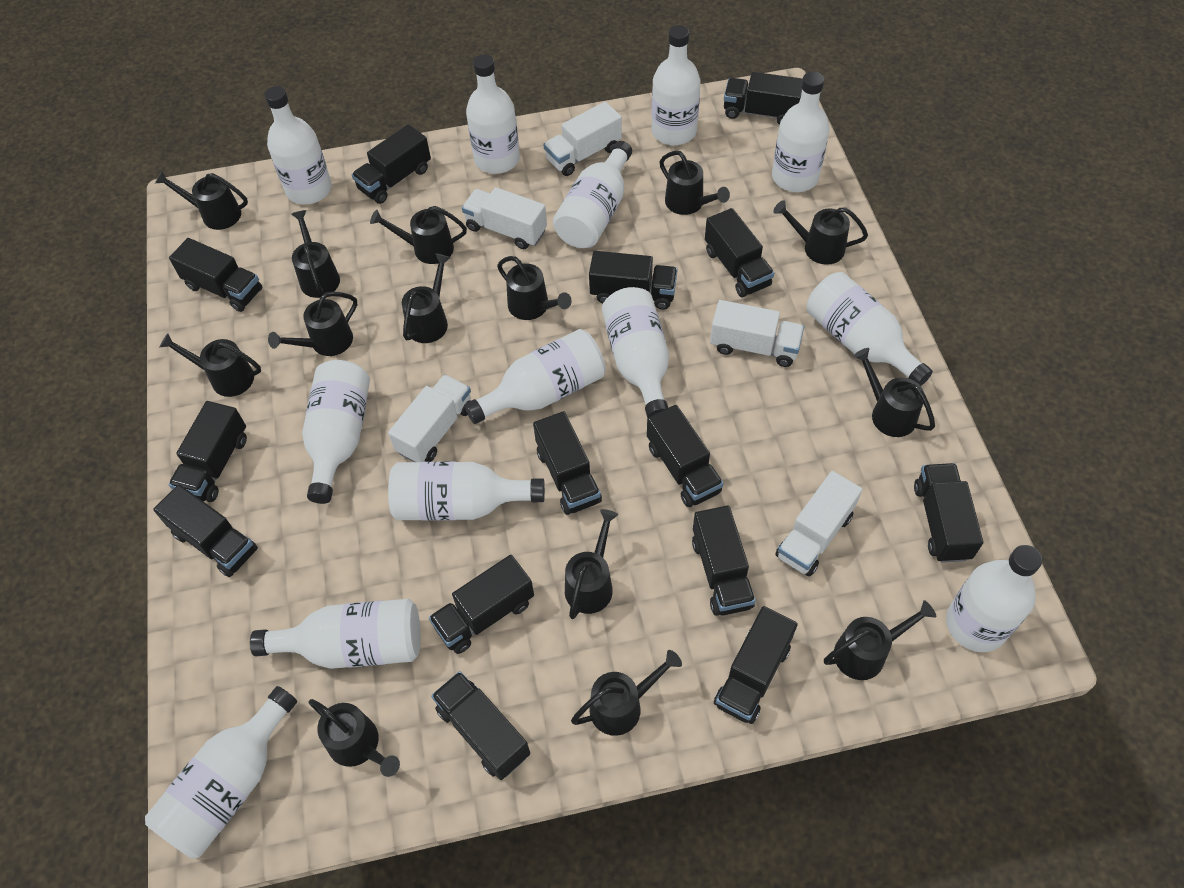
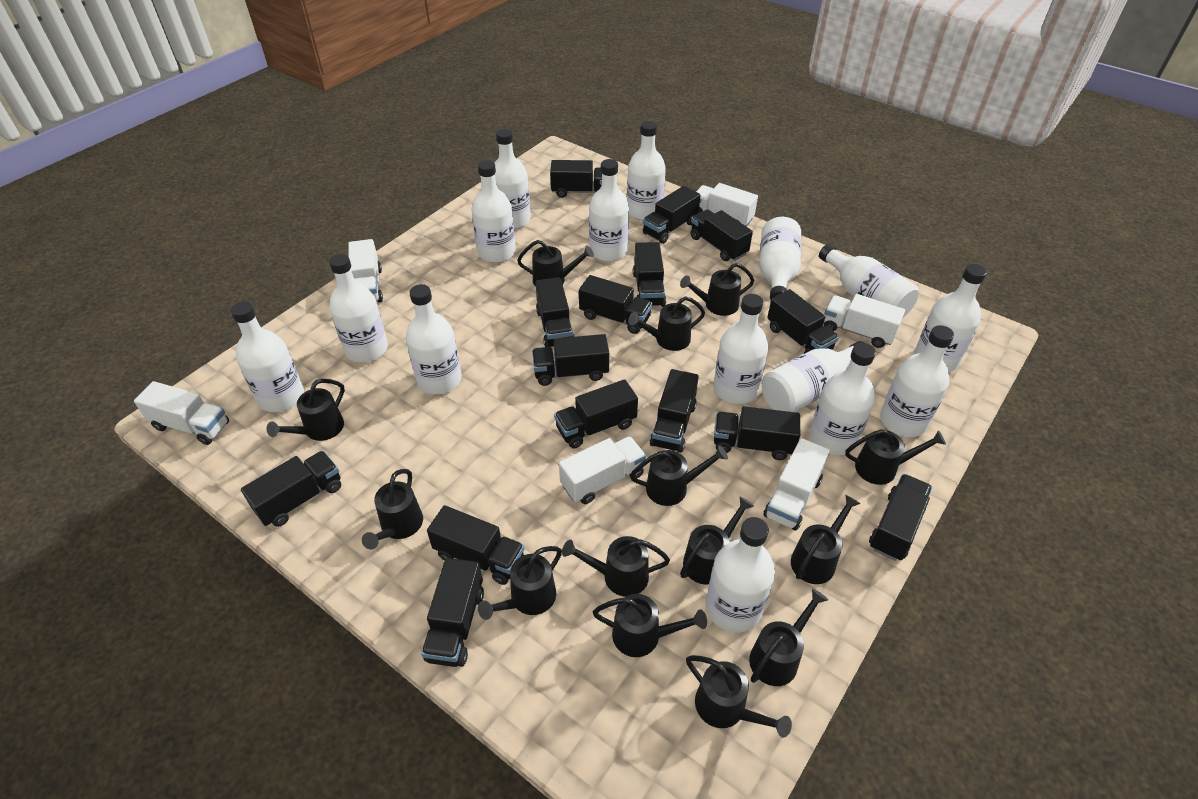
black truck: [153,485,258,577] [169,238,262,312] [169,401,247,502] [352,124,431,204] [429,555,534,654] [431,671,530,780] [533,411,602,515] [589,251,677,310] [647,405,723,507] [692,505,755,616] [705,208,774,297] [714,606,798,724] [724,72,803,125] [914,463,983,563] = 14 -> [241,451,341,527] [421,558,484,667] [427,505,525,585] [532,334,609,386] [535,277,575,347] [550,160,602,198] [554,379,638,448] [579,275,652,334] [633,242,666,307] [643,186,700,244] [650,369,699,453] [691,209,753,261] [714,406,800,460] [767,289,839,354] [869,474,932,561] = 15
white bottle: [145,686,297,859] [250,599,421,669] [264,86,332,205] [302,360,370,504] [388,462,545,521] [464,329,606,424] [466,54,520,174] [553,141,632,248] [602,287,669,418] [651,25,700,145] [772,71,830,192] [807,272,933,386] [946,545,1042,652] = 13 -> [231,301,304,412] [329,254,388,362] [406,284,462,394] [471,160,516,263] [494,129,531,229] [589,159,629,262] [627,121,666,220] [706,517,775,633] [713,294,768,404] [760,217,801,300] [762,341,864,412] [810,343,876,455] [819,244,919,317] [880,325,954,437] [914,264,987,372] = 15
white truck: [388,375,471,462] [462,187,547,250] [543,102,622,176] [710,300,804,367] [776,471,862,576] = 5 -> [134,381,229,445] [348,239,383,303] [559,436,646,504] [696,183,758,227] [763,438,830,531] [824,294,905,348] = 6

